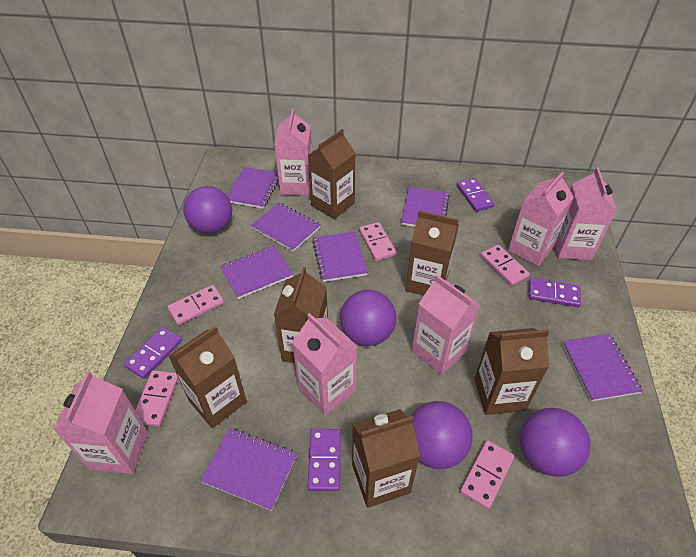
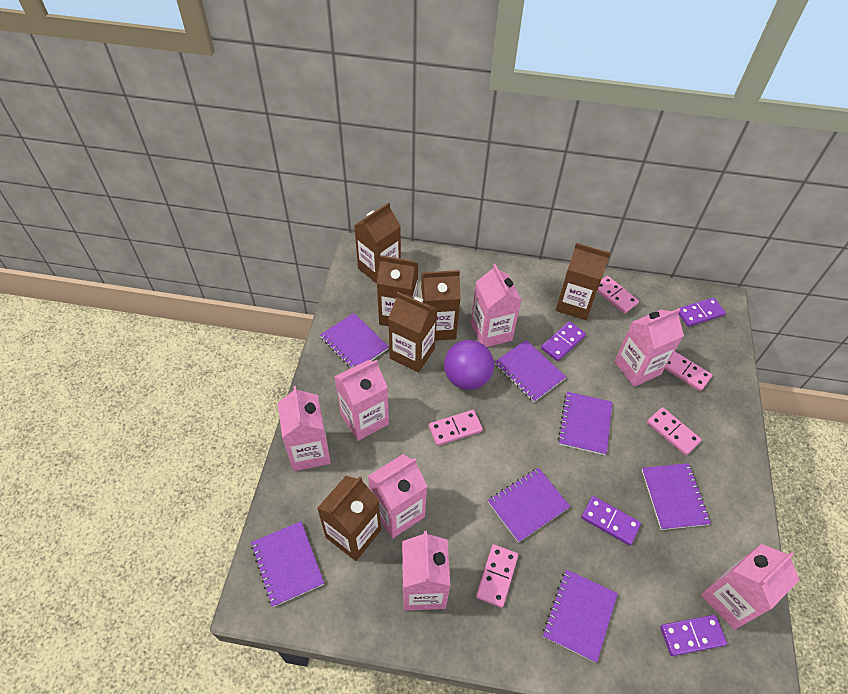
pink carton: [54,371,148,474] [274,108,312,196] [292,313,357,416] [412,274,480,375] [508,172,574,266] [555,168,617,260] = 6 -> [278,386,331,471] [334,360,389,441] [368,454,427,538] [402,531,450,611] [471,264,521,347] [614,308,684,387] [701,544,799,630] = 7
purple ball: [183,186,232,234] [340,290,396,346] [411,401,473,469] [520,408,590,477] = 4 -> [444,340,494,390] = 1

